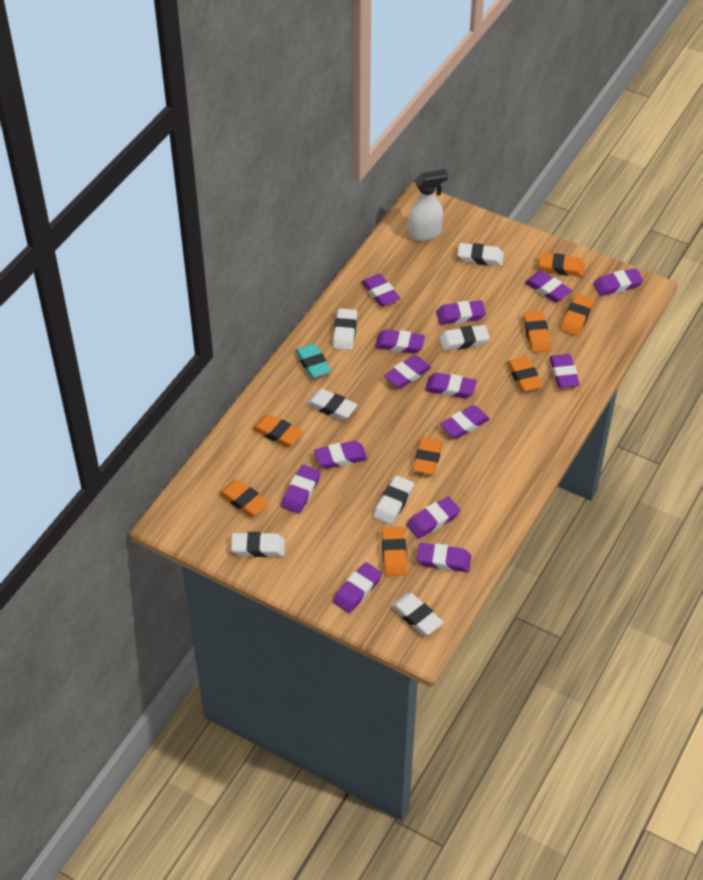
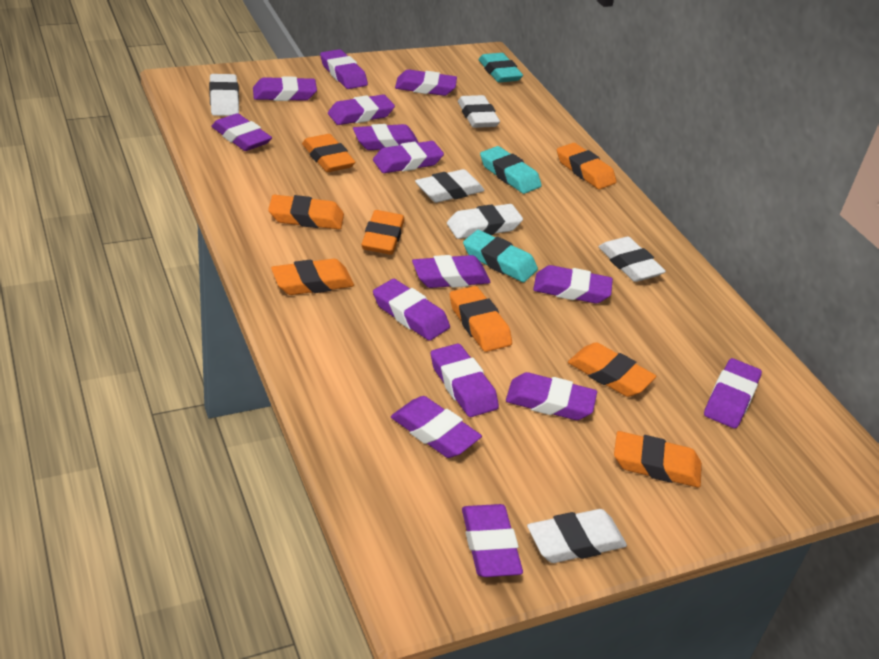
purple eraser: [281,465,321,514] [314,441,367,469] [333,562,382,613] [362,274,400,306] [375,329,425,353] [384,355,431,388] [407,497,460,539] [417,543,471,572] [425,373,477,398] [436,300,486,325] [440,405,490,439] [525,271,572,302] [550,354,580,388] [593,268,643,296] = 14 -> [211,113,272,151] [253,76,317,101] [320,49,368,89] [328,94,395,125] [353,124,419,150] [373,141,444,173] [373,279,450,341] [391,396,482,458] [395,69,457,96] [412,255,490,288] [431,343,499,417] [462,504,523,577] [506,372,597,420] [533,265,613,304] [704,358,762,429] = 15
turquoise eraser: [295,343,331,378] = 1 -> [463,230,538,282] [478,53,523,83] [480,146,542,194] = 3
white eraser: [231,532,285,557] [306,389,357,420] [333,308,357,350] [373,476,414,525] [391,593,444,635] [439,325,490,351] [457,243,504,266] = 7 -> [209,74,239,116] [415,169,485,203] [447,204,523,239] [458,95,500,128] [527,509,627,563] [598,237,666,282] = 6
white spray bottle: [408,169,448,241] = 1 -> none = 0

